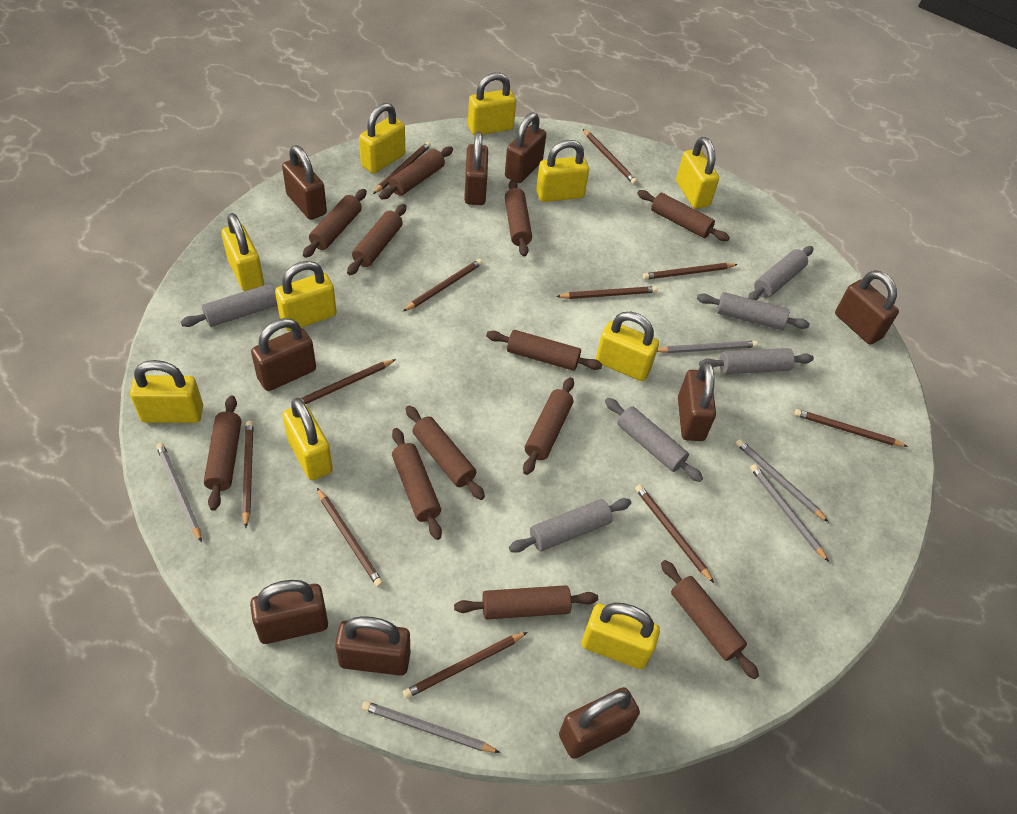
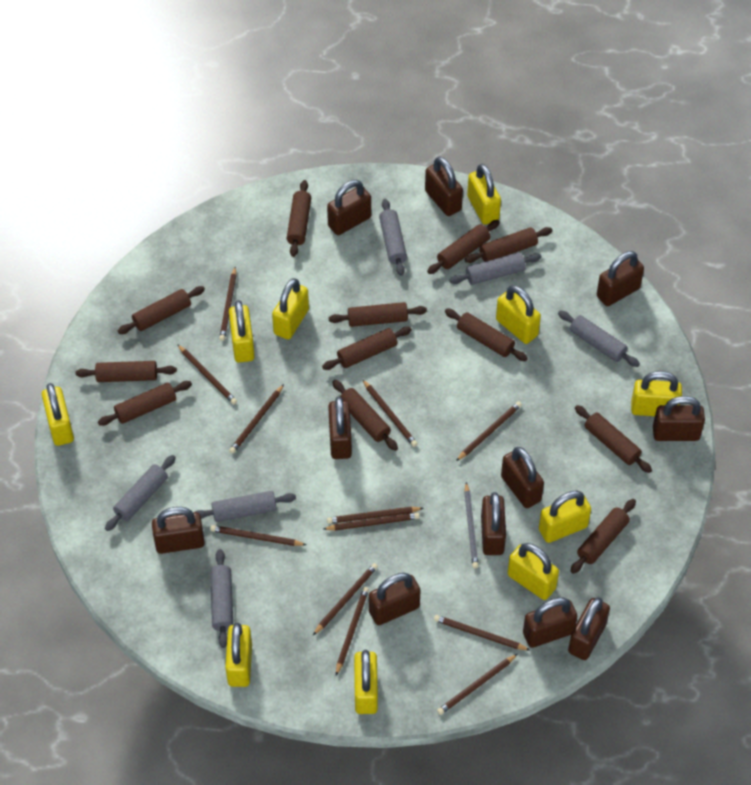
brown padlock: [250,580,328,644] [251,318,316,391] [282,145,327,220] [335,616,410,676] [464,132,488,205] [505,112,546,183] [559,687,640,759] [678,362,716,441] [835,270,899,345] = 9 -> [152,507,205,554] [327,180,371,235] [328,397,352,459] [369,573,421,625] [425,157,463,216] [481,492,506,555] [501,447,544,508] [523,597,577,648] [568,597,610,660] [597,251,644,306] [653,396,705,441] = 11
brown pencil: [242,421,254,528] [300,359,396,404] [317,488,383,587] [373,142,431,194] [402,259,483,312] [403,632,527,699] [556,286,658,299] [583,129,637,184] [635,484,714,583] [643,263,738,280] [794,409,908,447] = 11 -> [177,344,237,404] [210,525,306,546] [219,267,236,341] [229,384,284,453] [313,563,378,635] [324,513,420,531] [327,507,423,524] [336,587,369,675] [362,379,418,447] [434,615,530,650] [437,654,517,715] [456,401,522,461] = 12
grey pencil: [156,443,202,542] [362,701,500,753] [657,341,758,353] [736,439,829,522] [750,464,829,562] = 5 -> [464,482,479,568] = 1

